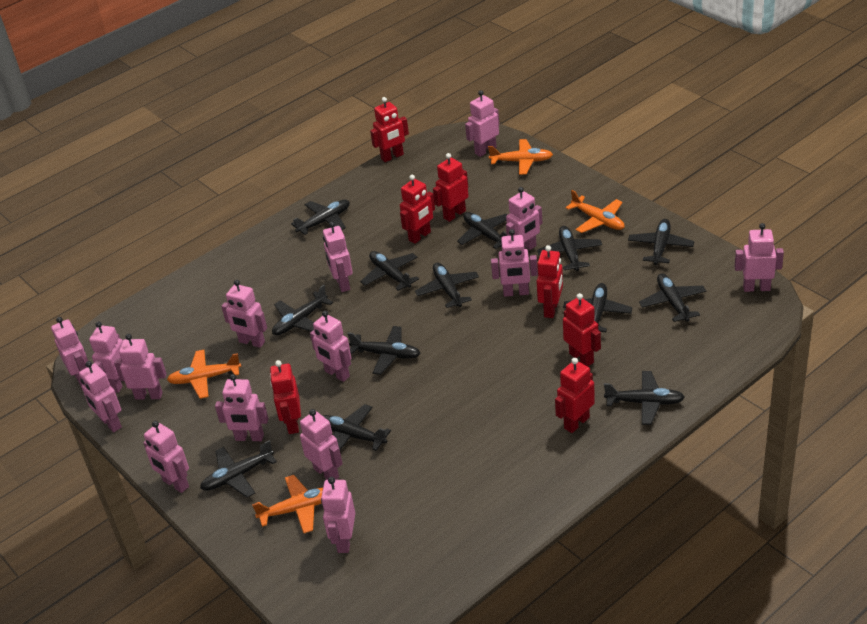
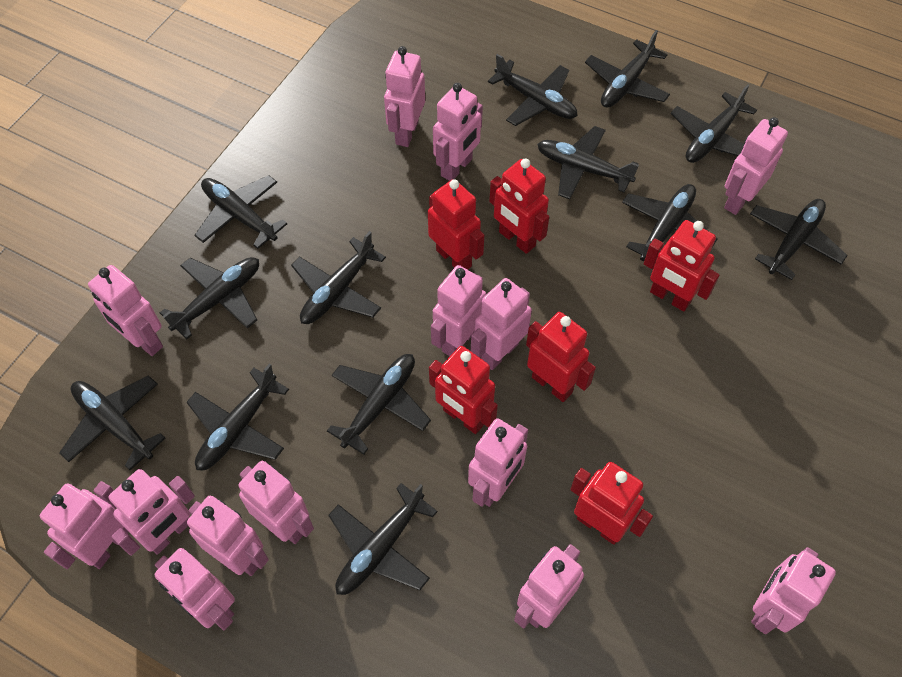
orange plane: [167,350,241,399] [252,475,323,533] [488,139,553,175] [565,190,625,233] = 4 -> none = 0
pink robot: [51,317,88,387] [79,361,122,432] [89,321,124,393] [114,334,167,400] [143,421,189,493] [215,374,269,441] [221,280,267,348] [300,409,343,480] [310,311,351,382] [321,477,355,553] [323,222,353,292] [465,90,499,157] [491,229,538,297] [506,187,542,250] [735,223,784,292] = 15 -> [40,481,129,569] [88,265,163,356] [109,469,195,556] [155,548,235,630] [187,496,269,576] [238,461,314,544] [384,46,425,147] [431,265,487,356] [433,83,483,181] [468,418,528,507] [471,278,532,370] [514,544,584,628] [724,117,788,215] [751,547,836,634] = 14
red robot: [270,360,301,434] [370,97,409,162] [400,175,435,244] [433,153,468,222] [537,245,563,318] [555,358,595,433] [563,293,601,367] = 7 -> [428,179,485,270] [429,346,498,434] [489,158,549,254] [526,312,596,402] [570,462,653,545] [644,220,720,311] = 6

